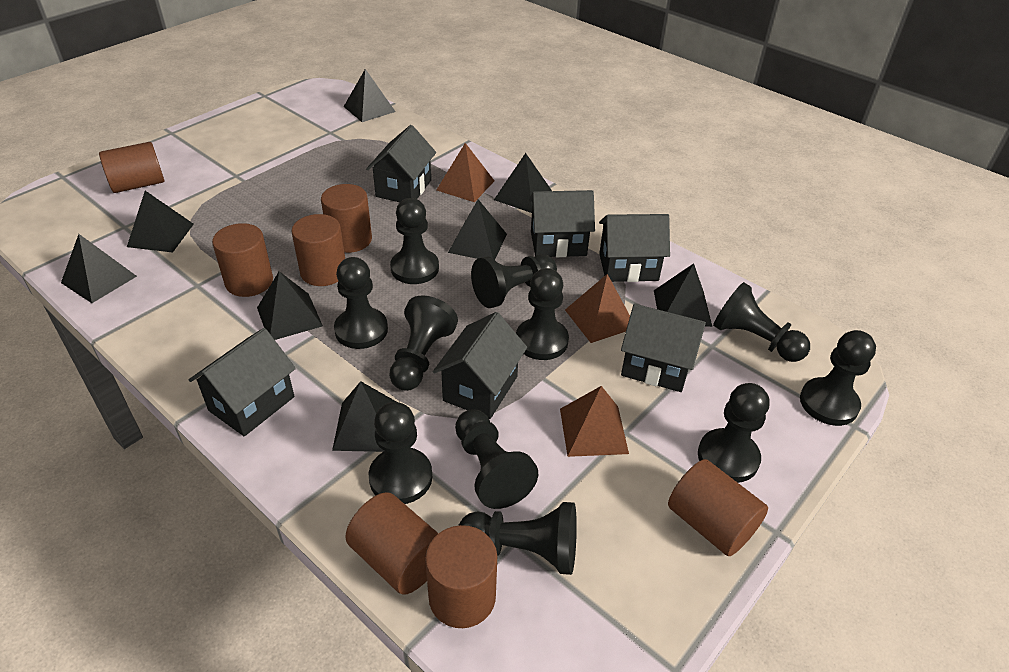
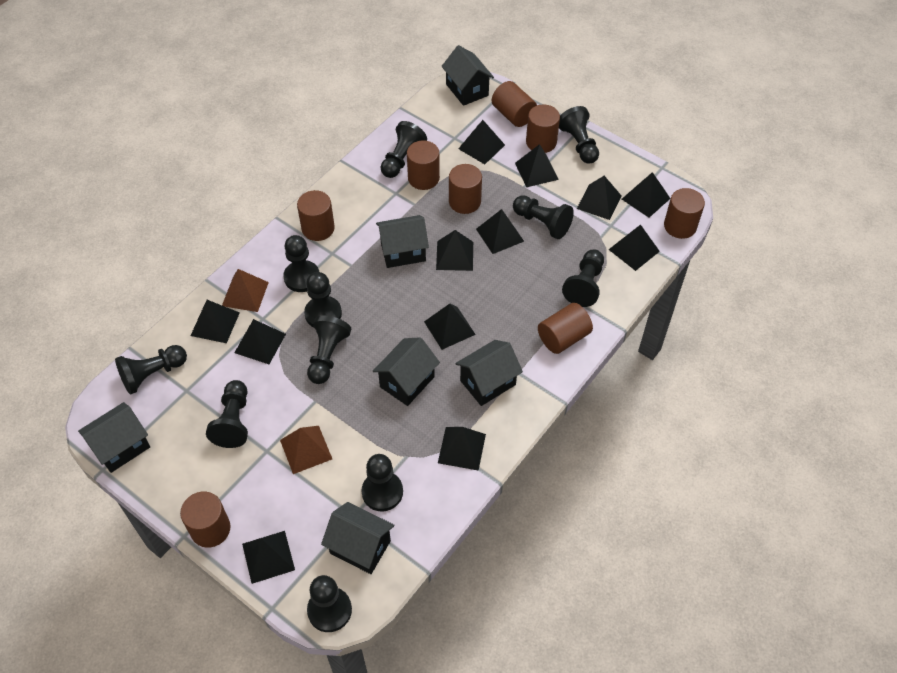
black pyramid: [61,234,137,303] [127,191,194,252] [257,271,323,340] [332,381,396,452] [344,69,395,122] [448,199,507,260] [494,153,552,213] [654,264,712,327] = 8 -> [191,300,240,343] [234,319,286,364] [242,531,295,584] [424,304,476,350] [436,230,473,271] [438,427,486,471] [458,120,505,164] [476,209,524,254] [515,144,559,187] [577,176,622,220] [608,224,660,271] [622,172,671,218] = 12
brown cylinder: [99,142,164,193] [212,223,273,297] [291,214,345,286] [321,184,372,253] [345,492,439,595] [425,525,497,628] [668,459,768,556] = 7 -> [180,492,231,548] [297,190,335,241] [407,140,440,190] [449,164,482,214] [492,81,537,127] [526,105,560,153] [538,303,593,354] [664,188,705,239] = 8
brown pyramid: [437,143,494,202] [560,386,629,457] [565,274,630,343] = 3 -> [222,269,269,312] [280,426,332,474] = 2

